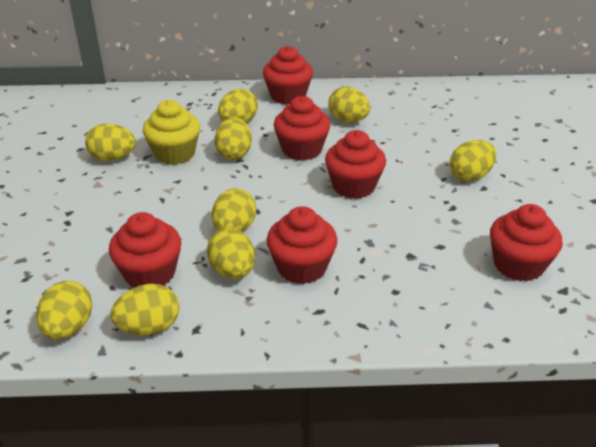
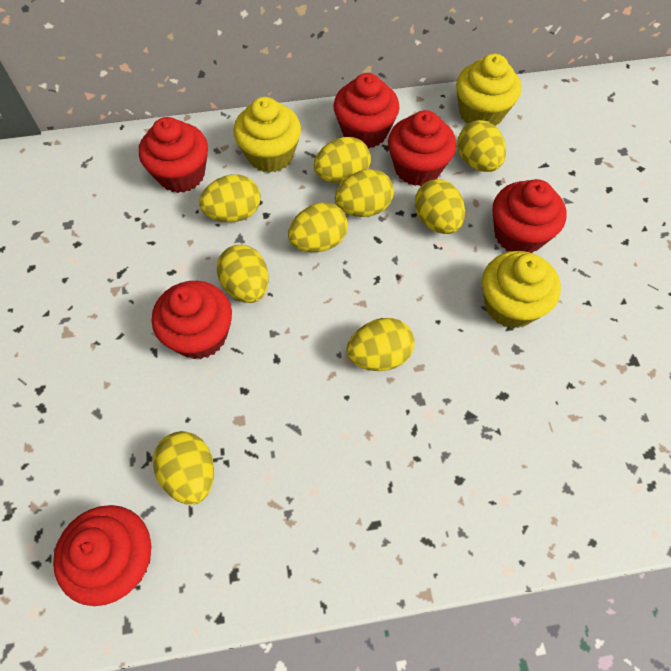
yellow cupcake: [143,100,200,165] = 1 -> [233,97,301,173] [456,54,521,126] [482,251,561,328] = 3

